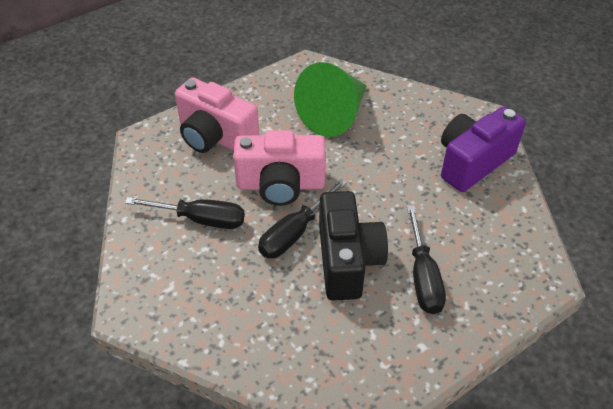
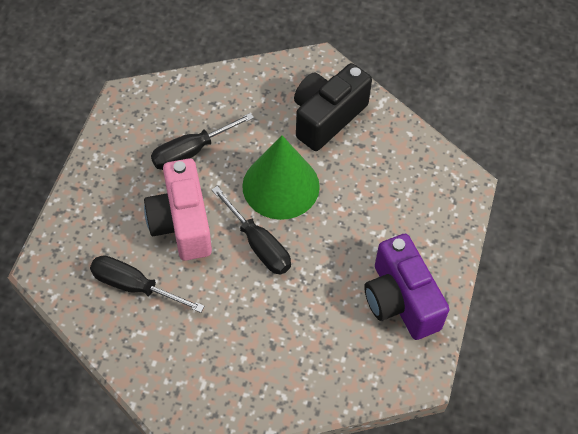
pink camera: [175,78,259,153] [233,130,326,206] = 2 -> [144,159,212,261] = 1

